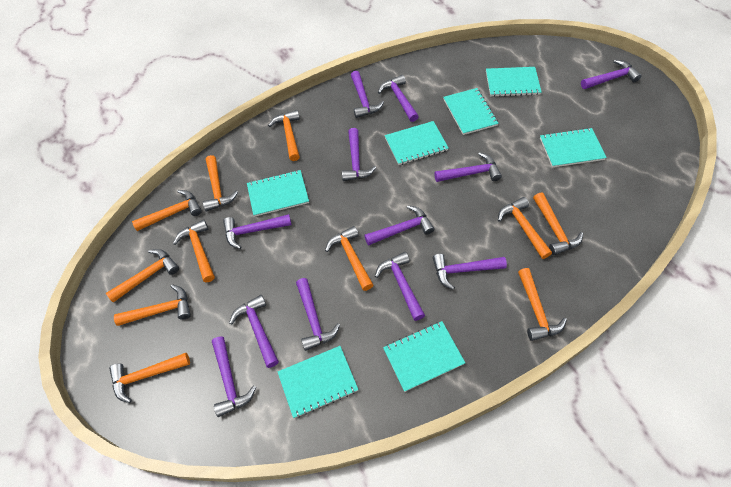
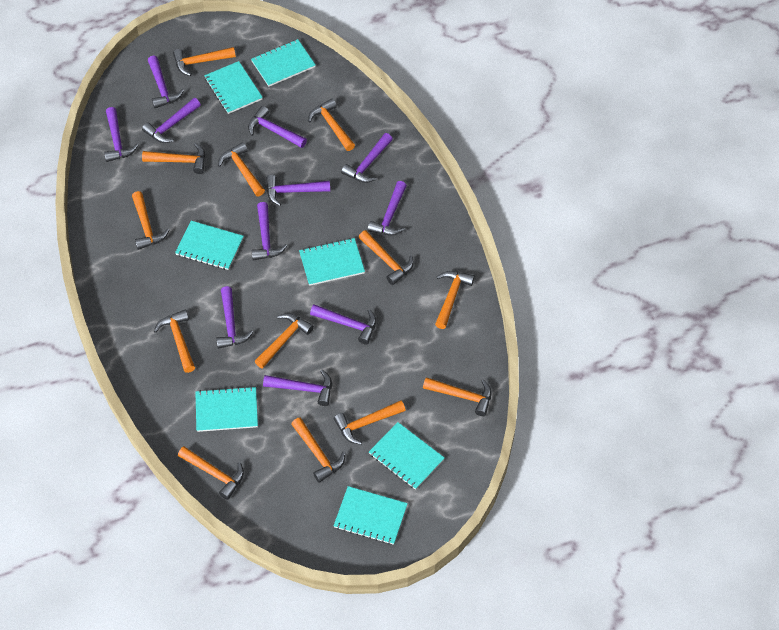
orange hammer: [106,249,179,303] [109,353,190,403] [114,284,191,326] [132,190,202,231] [173,220,215,282] [203,155,238,211] [268,110,300,161] [325,226,373,291] [498,197,552,259] [518,268,567,341] [533,192,583,255] = 11 -> [132,191,169,250] [142,143,205,174] [154,310,195,373] [173,47,236,76] [178,446,244,500] [218,142,265,196] [255,313,314,369] [291,418,345,483] [308,98,355,151] [334,401,406,445] [358,230,414,285] [423,377,492,416] [435,271,475,329] = 13
purple hammer: [212,336,256,417] [223,214,291,249] [229,295,279,368] [296,278,340,351] [342,128,376,181] [351,71,384,118] [364,205,435,246] [375,252,425,321] [378,75,419,122] [433,254,507,290] [434,152,502,182] [581,60,642,89] = 12 -> [104,107,138,162] [142,98,201,143] [148,56,184,108] [216,286,253,349] [248,106,307,148] [252,202,287,261] [263,370,332,406] [266,175,330,206] [310,304,376,345] [341,133,393,183] [367,181,407,236] = 11

